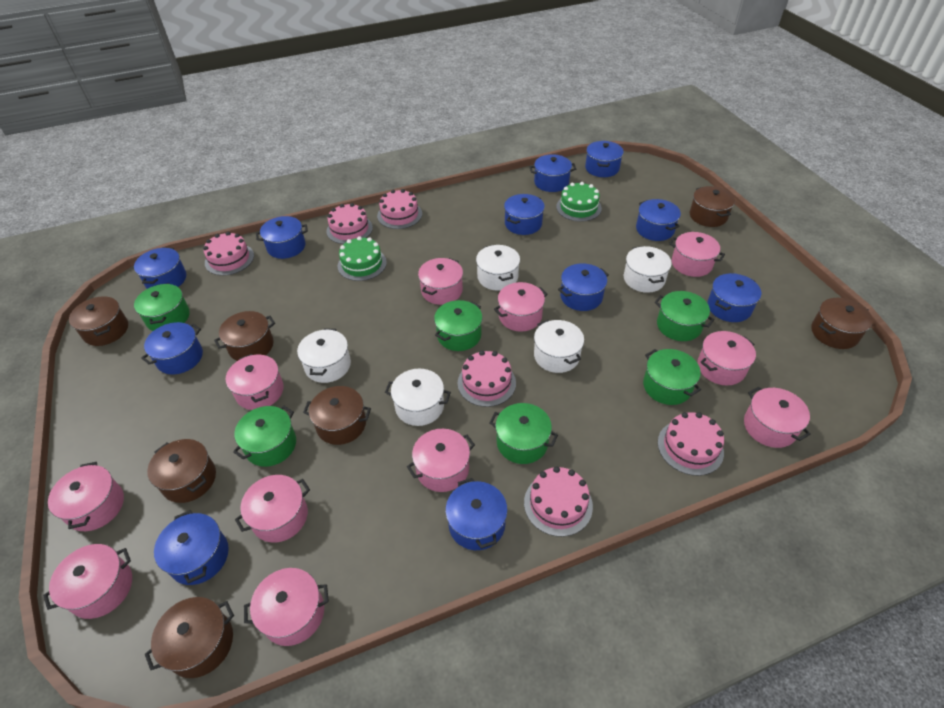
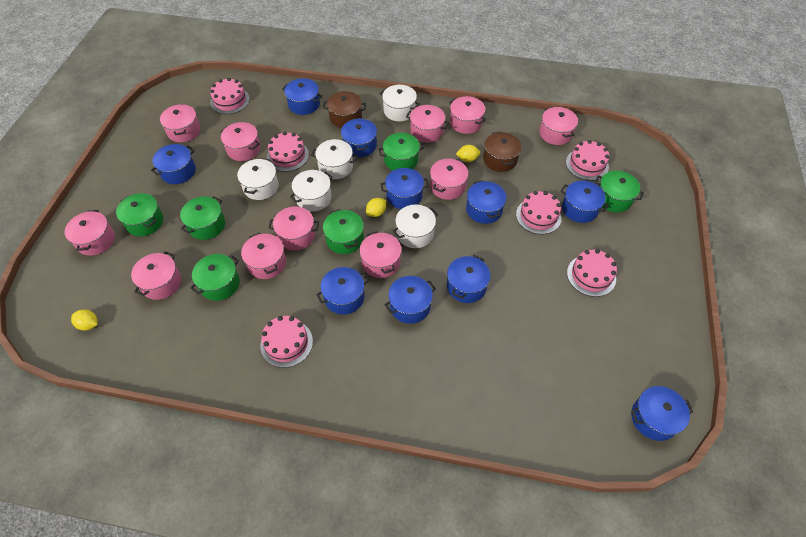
blue pot: [134,248,186,289] [141,322,203,374] [154,510,229,585] [256,216,308,259] [445,478,508,550] [504,194,545,235] [530,154,576,192] [558,263,609,311] [585,141,624,177] [636,199,681,241] [707,273,761,322] = 11 -> [151,144,196,184] [282,78,322,115] [316,267,369,315] [341,118,377,157] [381,168,429,209] [385,276,436,324] [447,255,491,303] [466,180,507,224] [561,181,609,223] [631,386,693,441] = 10
brown pot: [69,296,128,346] [145,597,234,678] [147,439,216,503] [214,311,275,361] [303,386,371,445] [690,186,735,227] [811,298,873,349] = 7 -> [323,91,366,128] [483,132,522,172] = 2
green cake: [338,236,387,281] [556,182,602,222] = 2 -> none = 0
yellow lemon: none = 0 -> [71,309,98,331] [366,198,386,217] [456,145,480,162] = 3

